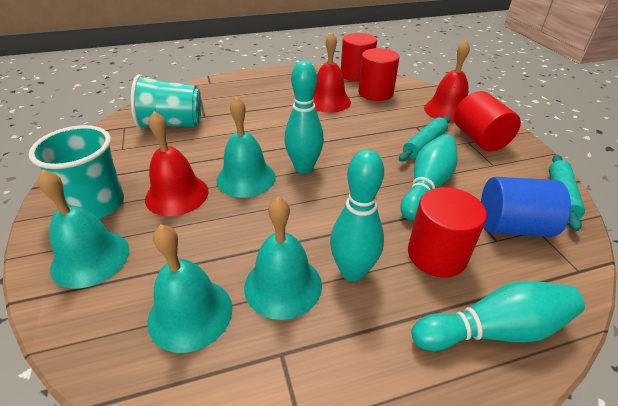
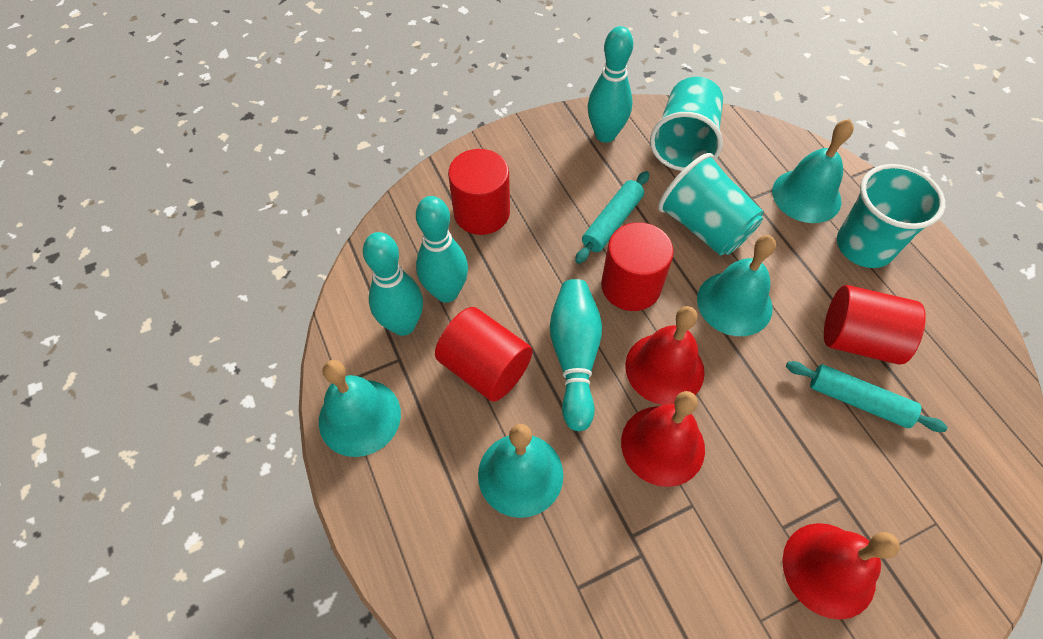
blue cylinder: [481,177,571,237] = 1 -> none = 0
turquoise cup: [29,125,124,219] [131,74,201,129] = 2 -> [650,77,723,171] [658,153,764,256] [837,164,945,268] = 3

